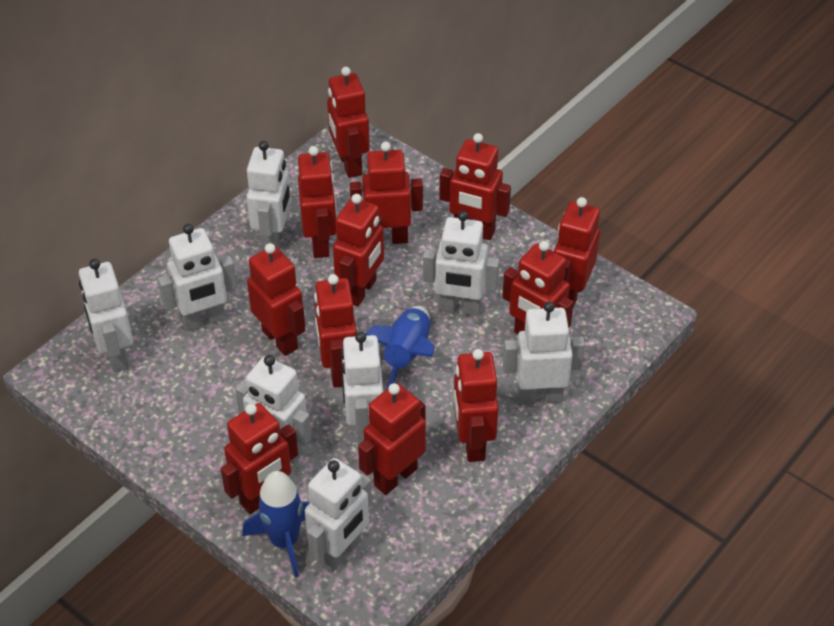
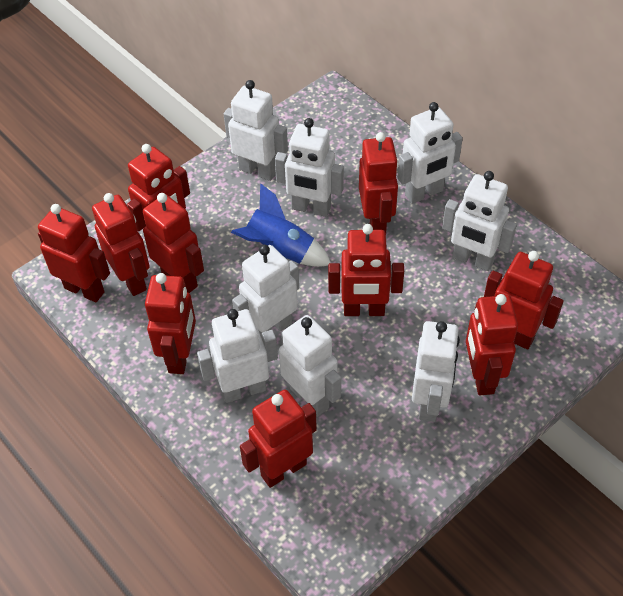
blue rocket: [242,471,310,577] [365,306,435,390] = 2 -> [231,183,331,267] = 1
red robot: [221,403,298,514] [247,243,306,356] [298,146,337,258] [314,274,357,387] [327,67,370,178] [333,194,384,307] [350,142,423,244] [358,383,426,495] [439,133,511,240] [454,349,499,462] [502,241,574,334] [554,197,600,308] = 12 -> [38,204,110,302] [92,193,150,296] [127,144,190,231] [143,193,204,293] [145,273,196,374] [240,390,317,488] [328,224,404,316] [359,132,398,233] [466,294,518,395] [484,251,564,349] = 10

